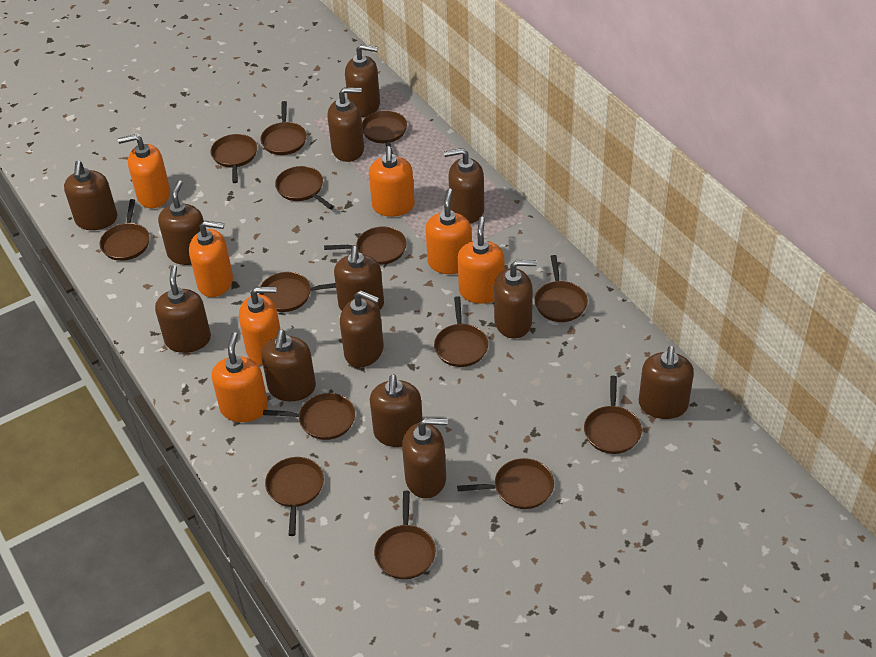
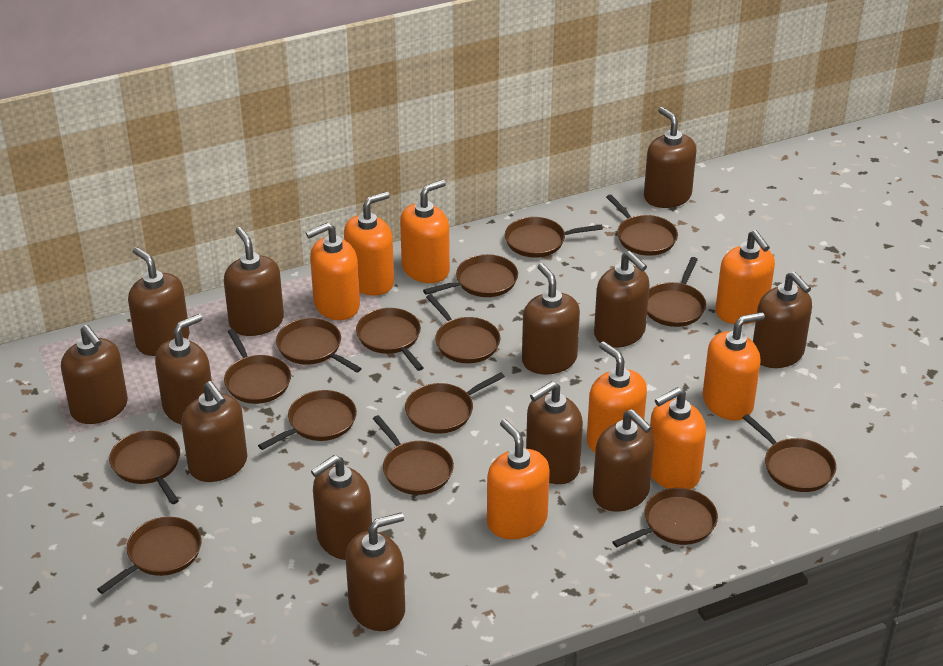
brown pan: [99,199,150,261] [211,134,257,183] [259,272,336,312] [260,101,307,155] [263,393,355,440] [265,457,324,536] [275,166,334,209] [324,226,407,265] [362,111,407,154] [374,491,436,579] [434,296,488,367] [457,458,554,509] [535,255,588,322] [584,376,642,454] = 14 -> [97,517,202,594] [109,430,180,504] [224,329,291,404] [258,390,357,450] [276,318,362,372] [356,308,424,371] [373,415,454,495] [405,372,505,434] [423,254,518,297] [426,294,500,363] [505,217,603,258] [606,194,678,256] [613,488,718,547] [647,257,706,327] [743,414,836,492] = 15
orange soap dispenser: [118,134,170,208] [189,221,233,297] [212,332,268,422] [239,287,281,365] [369,146,415,217] [426,188,471,274] [458,217,505,304] = 7 -> [306,222,360,320] [344,191,394,296] [400,179,450,283] [487,419,550,539] [587,341,647,452] [650,387,706,489] [703,312,765,420] [715,230,775,325] = 8

